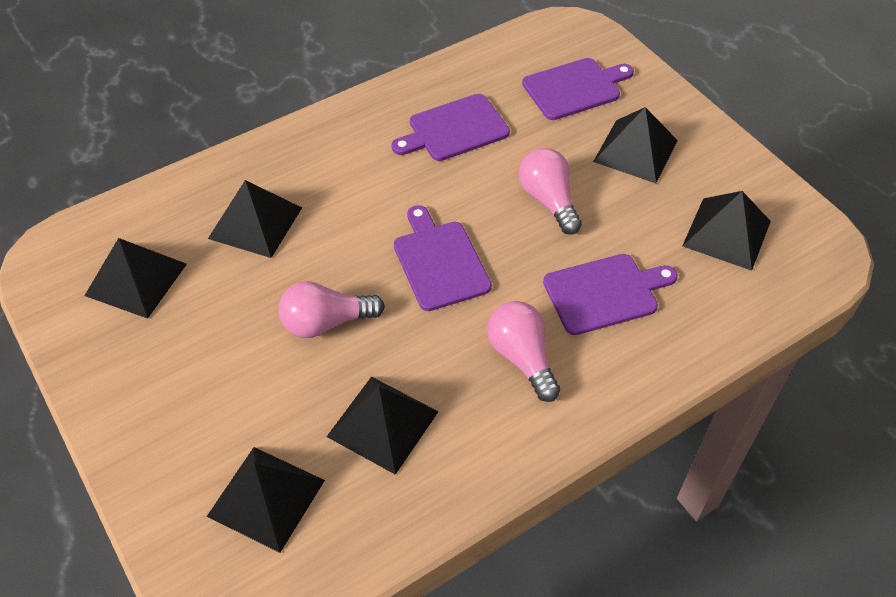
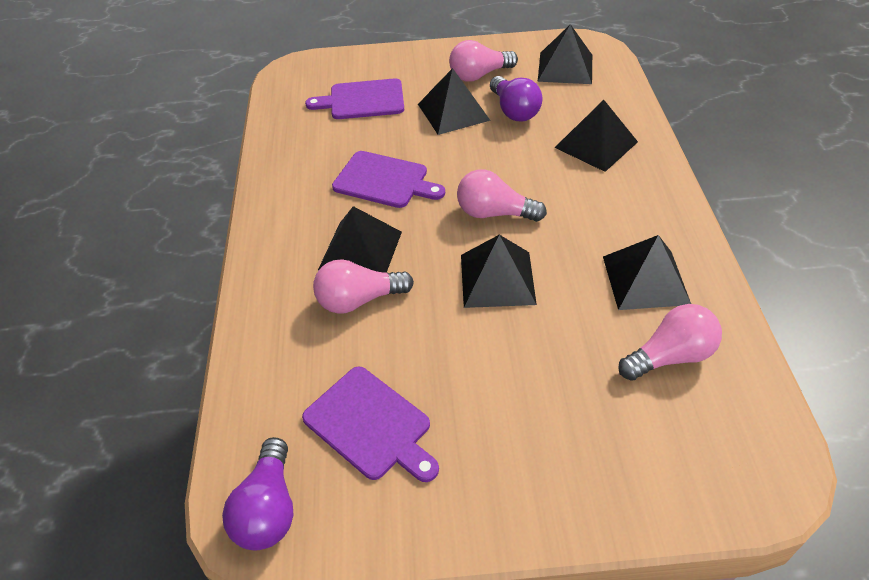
pink light bulb: [279,281,385,338] [487,301,560,402] [519,148,582,235] = 3 -> [313,259,414,314] [449,40,518,82] [457,169,547,222] [618,304,722,381] = 4
purple cutting board: [392,94,510,161] [394,205,492,311] [522,58,634,120] [543,254,678,335] = 4 -> [302,367,439,482] [305,78,404,119] [332,151,445,208] = 3
purple light bulb: none = 0 -> [222,437,293,551] [490,76,543,121] = 2

